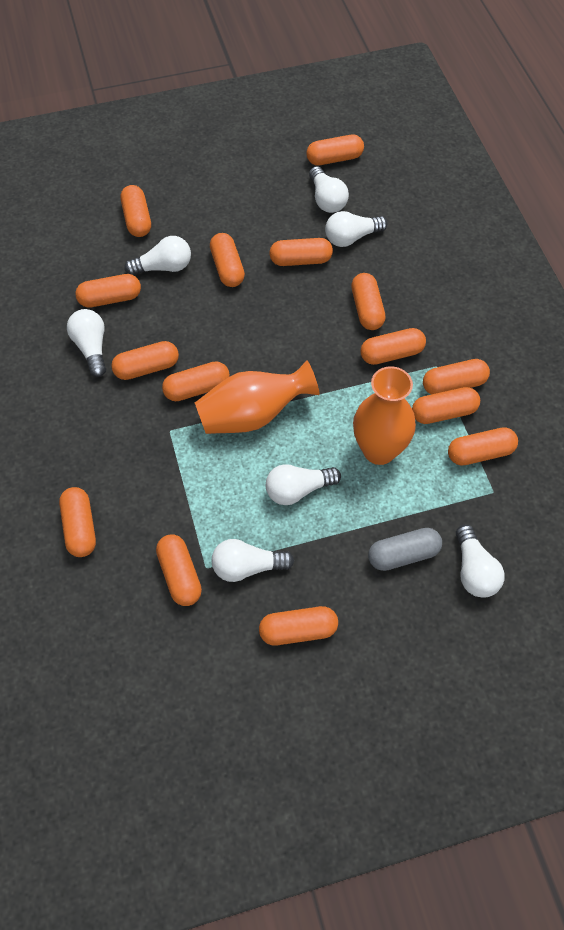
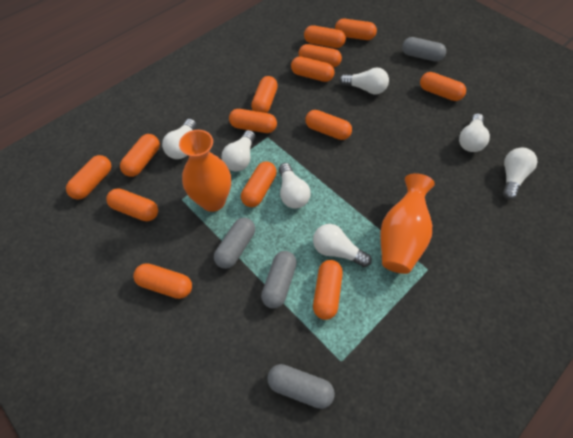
grey capsule: [368,528,442,571] = 1 -> [214,218,255,269] [261,251,297,309] [267,364,335,409] [402,37,446,62] = 4
orange capsule: [59,487,96,557] [75,274,141,308] [111,341,179,380] [121,185,151,237] [156,534,202,606] [162,361,230,401] [210,233,245,287] [259,606,338,645] [269,238,333,266] [306,134,364,166] [351,273,386,330] [360,328,426,365] [412,387,480,424] [423,359,490,394] [448,427,518,466] = 15 -> [66,155,111,199] [106,188,158,221] [120,134,160,177] [133,263,192,299] [229,109,277,133] [241,162,277,207] [251,76,278,113] [291,56,335,82] [298,44,342,68] [304,25,346,48] [305,110,352,140] [313,260,343,320] [335,19,377,40] [420,72,466,101] = 14

